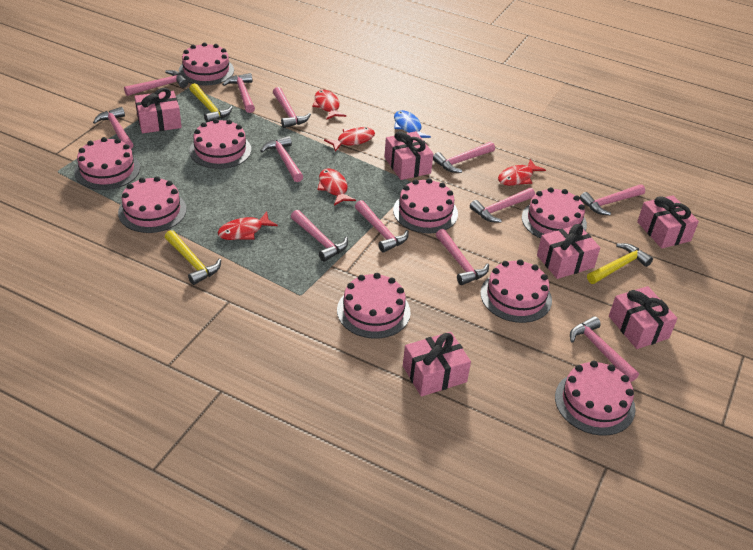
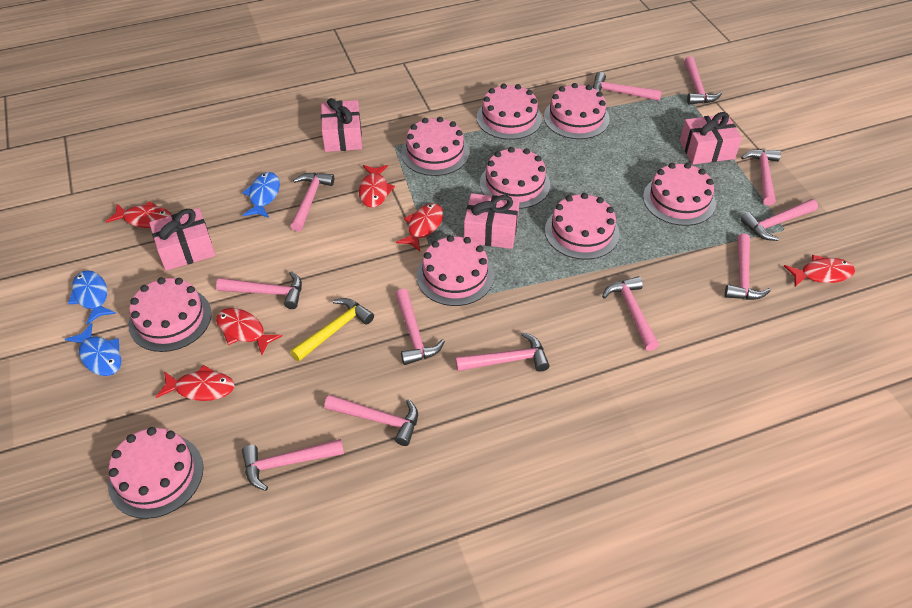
blue fish: [394,110,431,138] = 1 -> [65,323,121,376] [68,270,116,325] [242,172,280,218] = 3
pink gift: [134,88,182,133] [384,131,433,180] [403,332,471,397] [537,224,600,279] [609,286,677,349] [637,195,699,248] = 6 -> [149,208,215,271] [321,98,362,152] [464,193,520,249] [680,112,742,164] = 4
red fish: [218,212,278,240] [312,90,346,120] [317,169,356,205] [324,127,375,152] [498,159,546,186] = 5 -> [106,201,172,228] [156,365,234,401] [216,308,282,355] [359,165,395,208] [396,203,444,251] [784,255,855,287] = 6
yellow hammer: [165,230,221,285] [189,83,233,123] [587,243,653,284] = 3 -> [290,298,374,361] = 1

